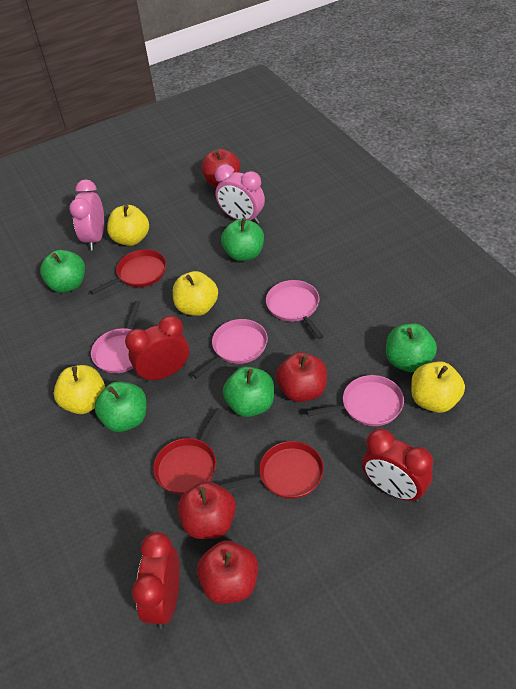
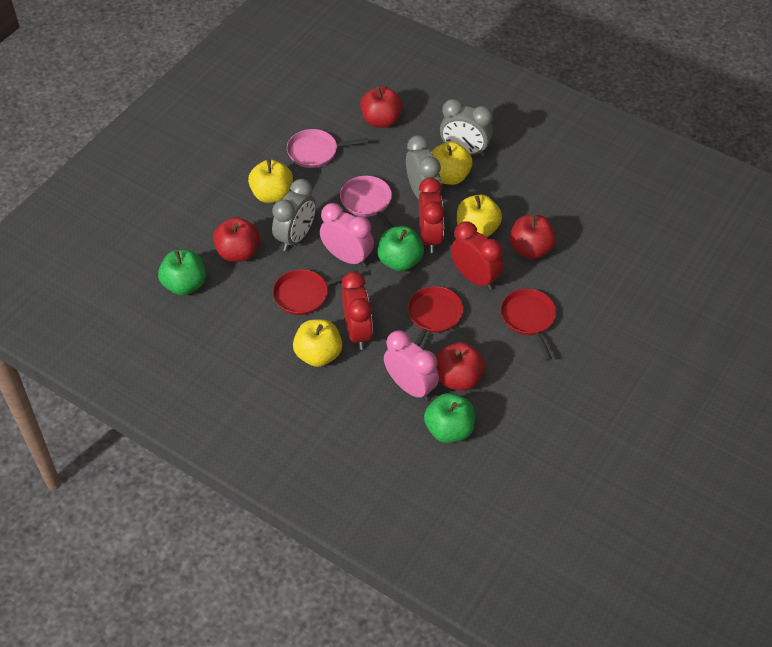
green apple: [40,250,85,293] [94,382,147,432] [221,218,264,261] [223,367,274,417] [386,323,437,372] = 5 -> [158,250,206,295] [378,226,424,271] [424,393,475,443] = 3
grey clock: none = 0 -> [272,179,316,251] [406,135,441,200] [440,99,493,156] = 3
pink pan: [91,301,140,373] [193,319,268,379] [266,280,324,339] [306,375,404,426] = 4 -> [287,129,369,168] [340,176,394,229] = 2

